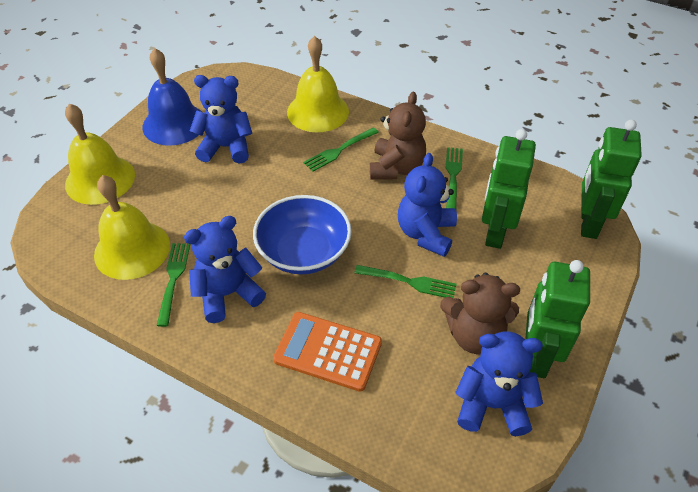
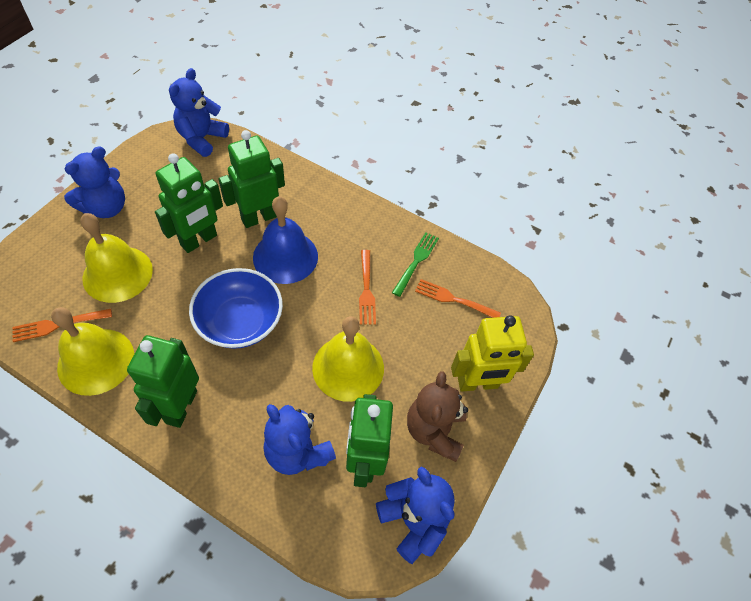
brown teddy bear: [370,92,426,180] [440,273,520,354] = 2 -> [407,371,468,462] = 1
green fork: [157,243,190,327] [304,127,379,172] [354,265,457,298] [446,147,463,209] = 4 -> [392,232,439,297] = 1
green robot: [482,129,536,249] [525,260,590,378] [581,120,642,239] = 3 -> [127,335,199,428] [155,153,223,253] [218,130,285,228] [346,394,393,487] = 4
orange calculator: [273,312,382,392] = 1 -> none = 0
orange fork: none = 0 -> [13,309,112,342] [359,250,376,324] [415,279,501,318] = 3
yellow robot: none = 0 -> [451,315,534,392] = 1

